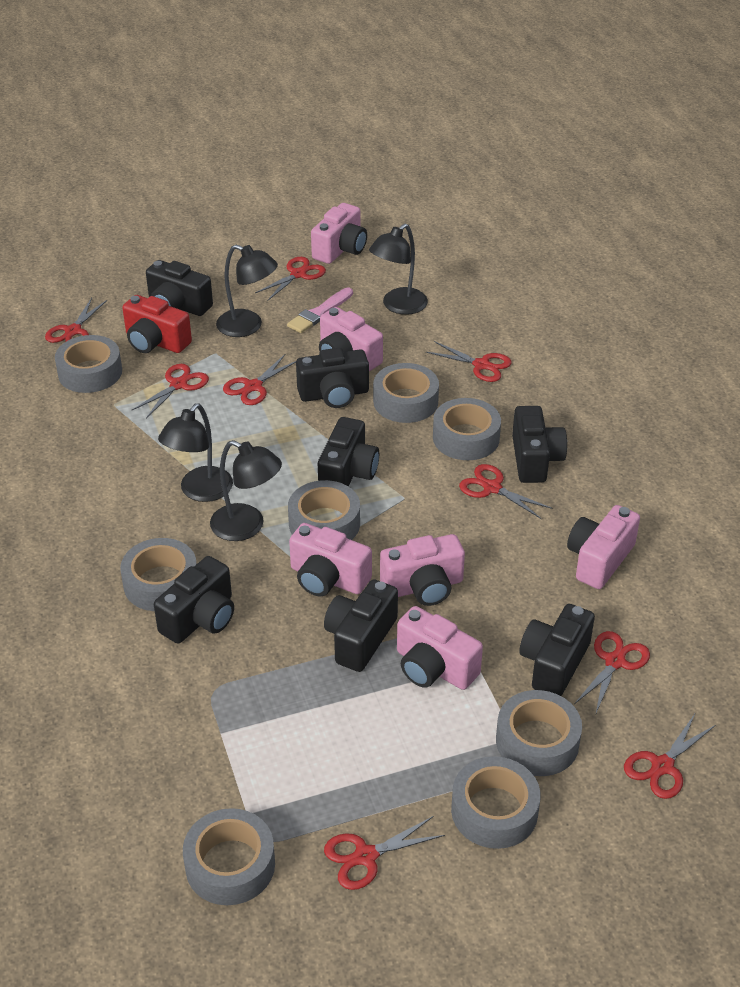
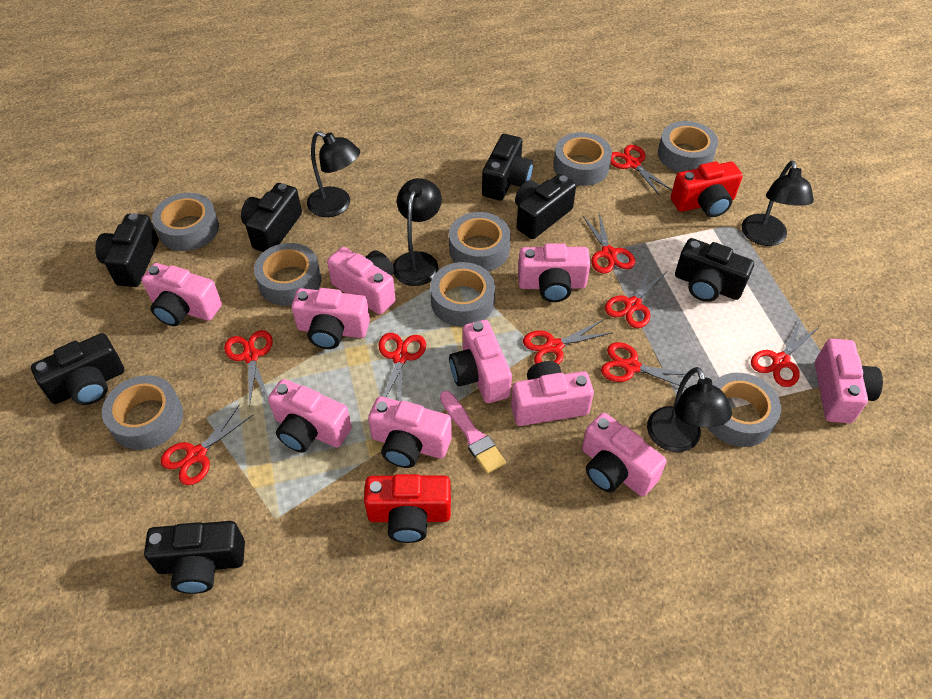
pink camera: [289,523,372,597] [311,203,367,264] [319,307,383,371] [380,534,465,606] [397,606,483,690] [567,505,640,589] = 6 -> [142,263,222,326] [268,379,352,452] [292,288,370,349] [327,247,396,315] [368,396,452,468] [449,320,512,403] [511,361,594,426] [518,243,590,302] [582,413,667,496] [815,339,883,423] = 10
red camera: [122,295,192,353] = 1 -> [364,474,451,543] [671,161,743,217] = 2

